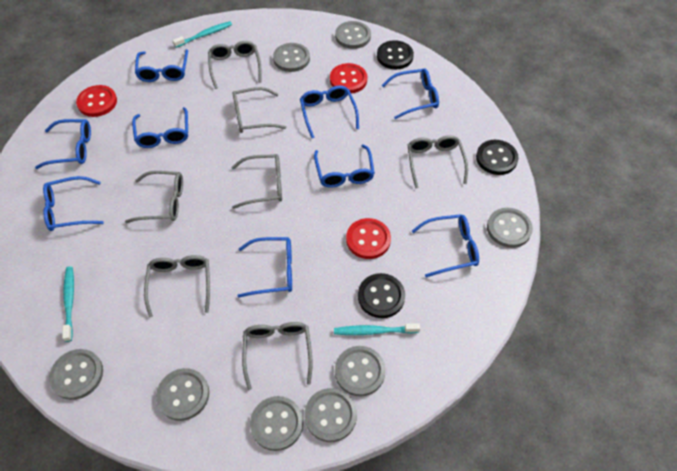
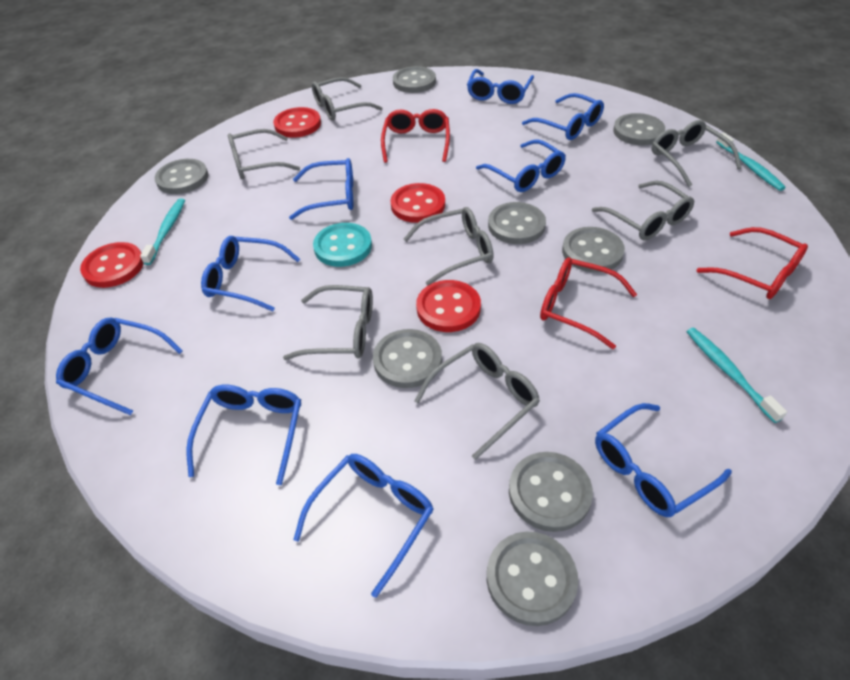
black button: [358,273,405,318] [377,40,414,69] [476,140,519,175] = 3 -> none = 0
red button: [76,85,117,117] [330,63,367,94] [346,218,391,259] = 3 -> [80,242,143,288] [273,107,321,138] [390,183,445,223] [416,280,481,332] = 4
red glasses: none = 0 -> [381,109,450,163] [540,257,637,349] [697,227,808,299] = 3
turquoise button: none = 0 -> [313,223,372,267] = 1

